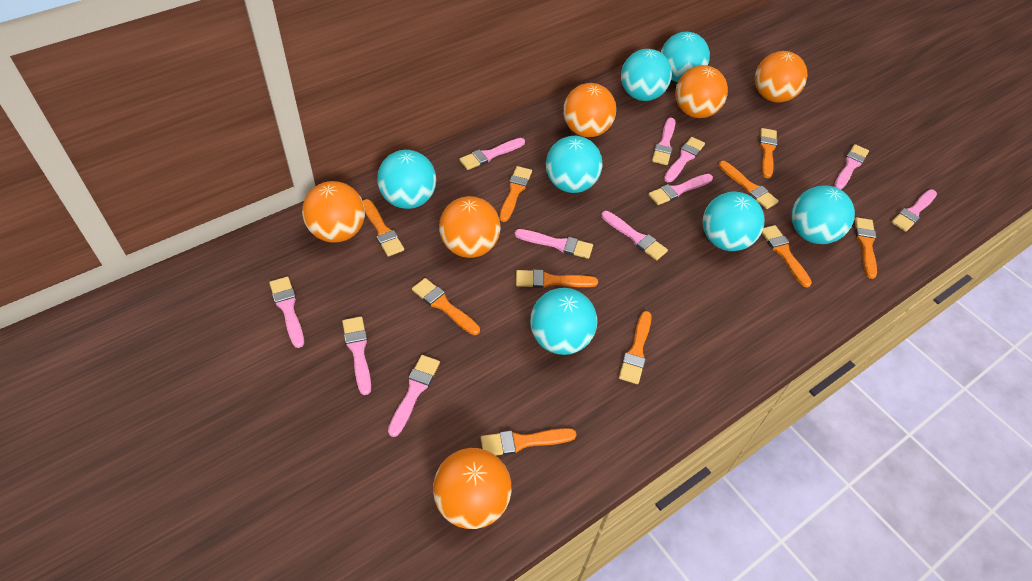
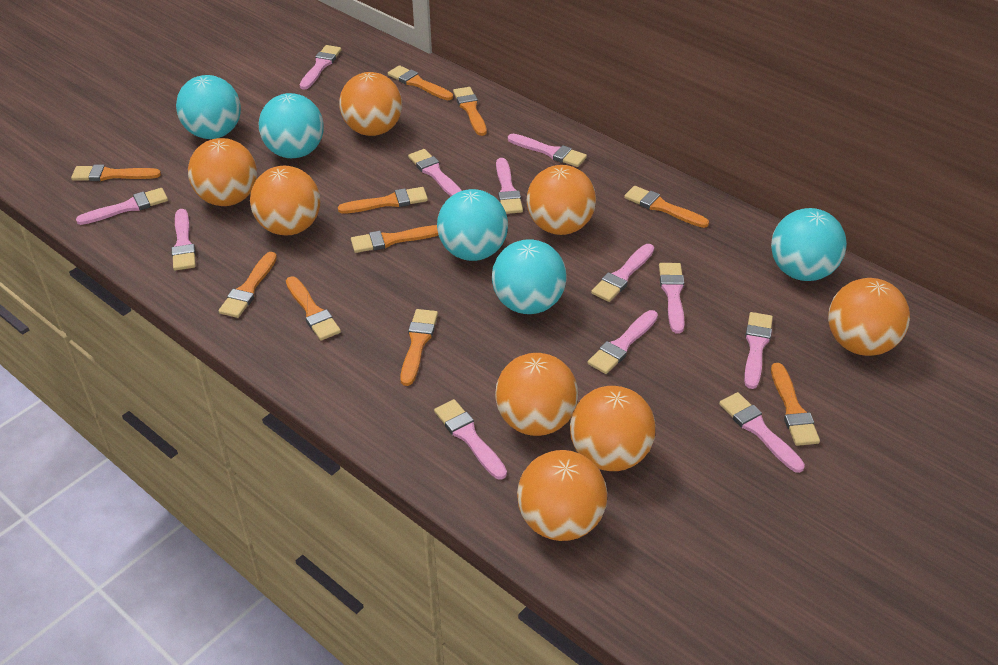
orange ball: [302,181,365,243] [433,448,511,529] [439,196,501,258] [563,83,616,137] [675,65,728,118] [755,51,807,103] = 6 -> [188,138,257,206] [250,166,320,236] [339,72,402,136] [495,353,578,436] [517,450,607,541] [527,165,596,235] [570,386,656,471] [828,278,910,356] = 8
pink brush: [269,277,304,348] [342,316,371,395] [388,355,440,437] [459,138,525,170] [515,229,593,259] [601,211,668,260] [648,174,713,205] [652,118,675,165] [664,137,705,182] [834,144,869,190] [891,189,937,232] = 11 -> [76,188,168,225] [171,209,196,271] [300,45,342,90] [408,149,462,196] [434,399,507,480] [496,158,523,214] [508,134,587,167] [588,310,658,374] [591,244,654,302] [659,263,684,333] [719,392,805,473] [744,312,773,389] = 12
turquoise ball: [377,150,436,209] [530,288,597,355] [546,136,602,193] [621,49,672,101] [661,32,710,82] [703,191,764,251] [792,185,855,244] = 7 -> [176,75,241,139] [259,93,324,158] [437,189,508,261] [492,239,567,314] [771,208,847,281] = 5

